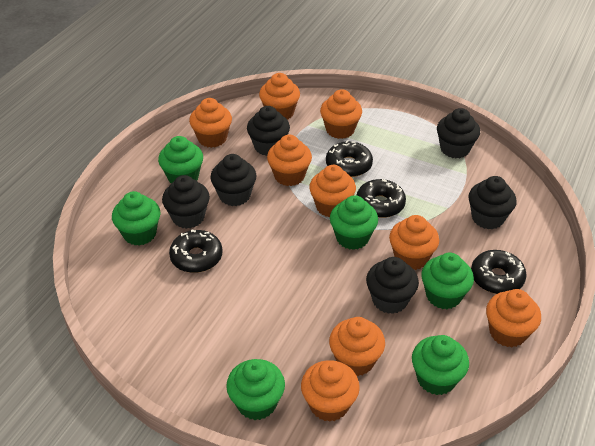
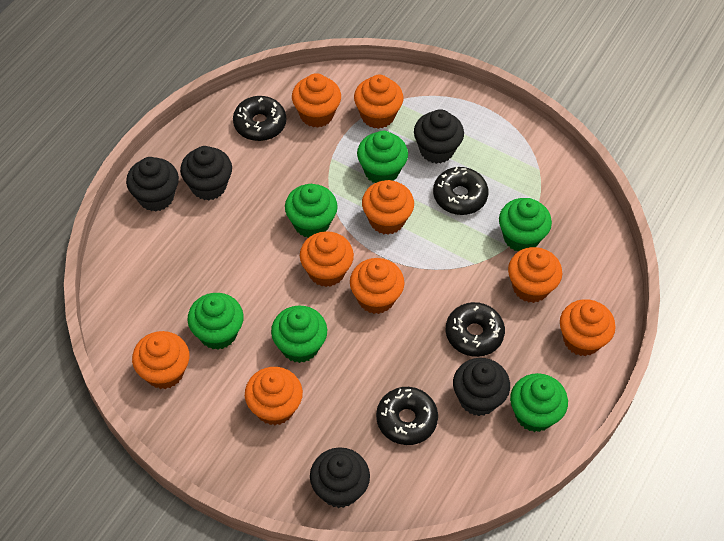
black cupcake: [162,175,210,229] [210,154,256,206] [247,106,290,156] [366,257,419,314] [437,108,480,158] [468,176,516,230] = 6 -> [126,157,179,212] [180,146,232,200] [310,447,370,508] [414,109,464,164] [453,358,510,416] = 5

